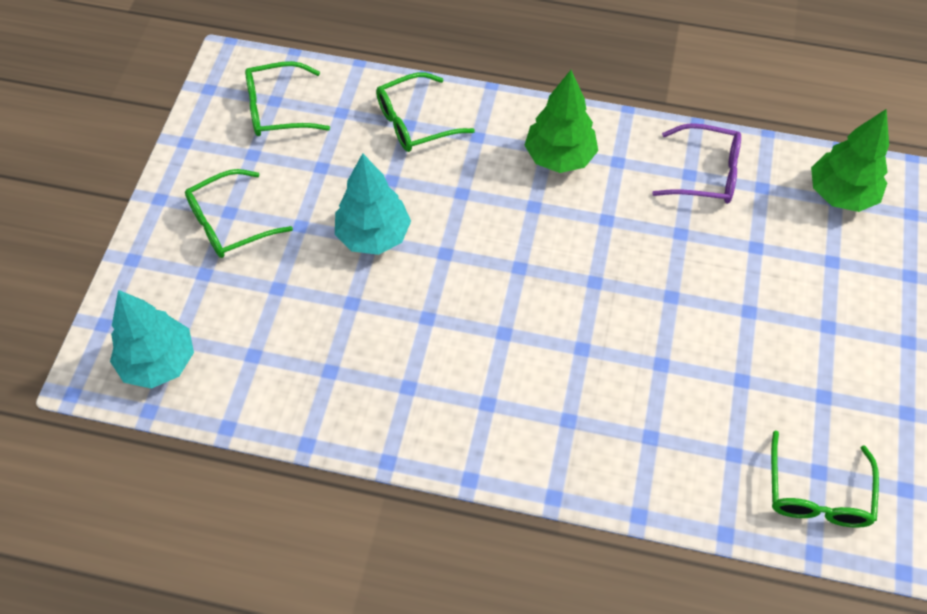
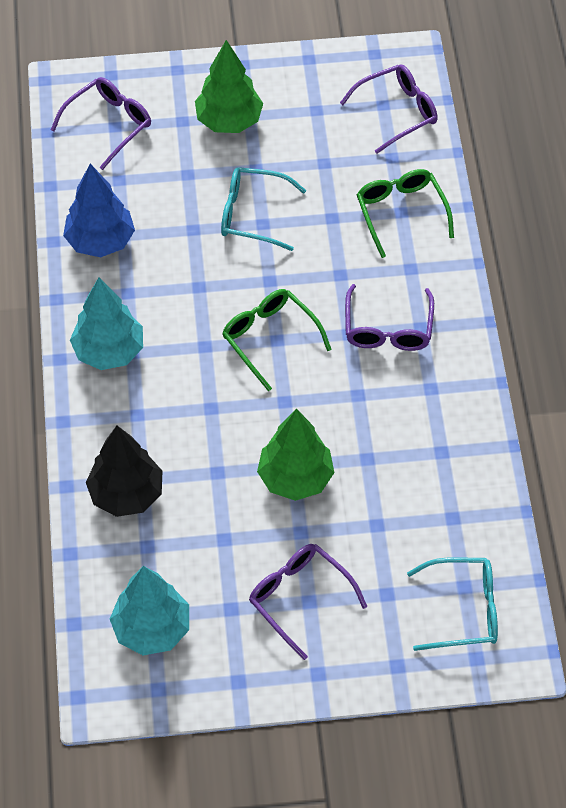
black tree: none = 0 -> [86,426,163,517] = 1
blue tree: none = 0 -> [63,164,135,257] = 1
green glasses: [185,169,293,258] [245,61,330,136] [376,72,475,152] [771,431,879,528] = 4 -> [222,289,332,391] [356,169,454,258] = 2
purple glasses: [652,123,741,204] = 1 -> [51,77,151,170] [249,544,367,660] [340,64,438,154] [345,284,434,351] = 4
turquoise glasses: none = 0 -> [221,167,306,251] [407,557,498,651] = 2

